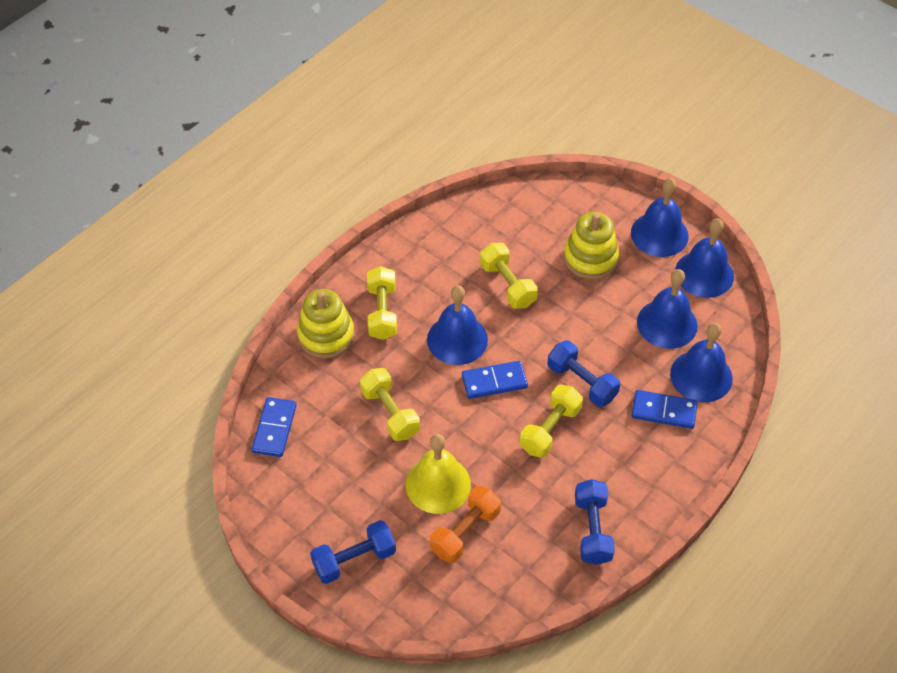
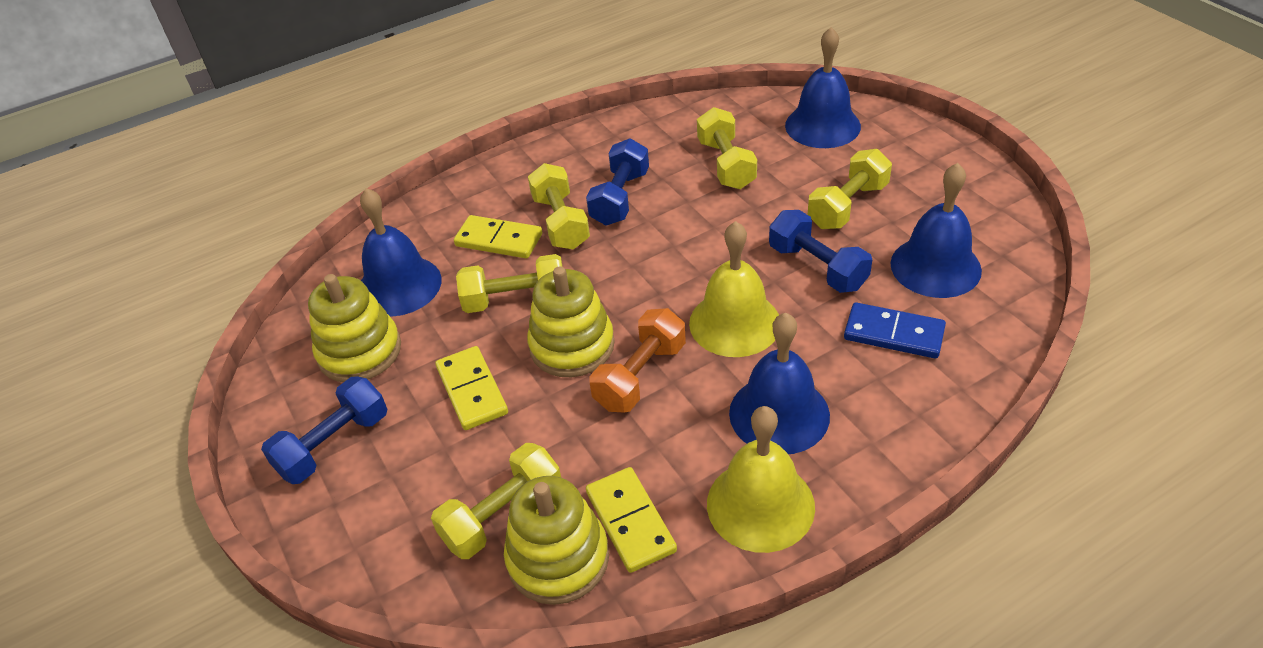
blue bell: [427,285,488,365] [631,178,688,257] [637,269,698,349] [670,323,733,402] [675,218,734,298] = 5 -> [360,188,442,317] [729,313,830,454] [785,27,861,148] [890,163,982,298] = 4
blue domino: [252,397,297,457] [462,361,528,399] [632,390,698,429] = 3 -> [844,303,946,359] = 1
yellow bell: [406,434,471,514] = 1 -> [689,221,779,357] [707,406,815,553] = 2
yellow domino: none = 0 -> [435,346,508,430] [454,215,542,258] [586,467,677,573] = 3
yellow dumbbell: [360,368,420,441] [367,266,397,340] [480,243,538,309] [520,385,583,458] = 4 -> [431,443,561,559] [456,254,563,313] [528,163,590,250] [697,107,757,189] [808,149,892,229] = 5
yellow stacking toy: [297,289,354,358] [564,212,619,279] = 2 -> [308,274,401,382] [504,476,609,605] [527,266,615,377] = 3

